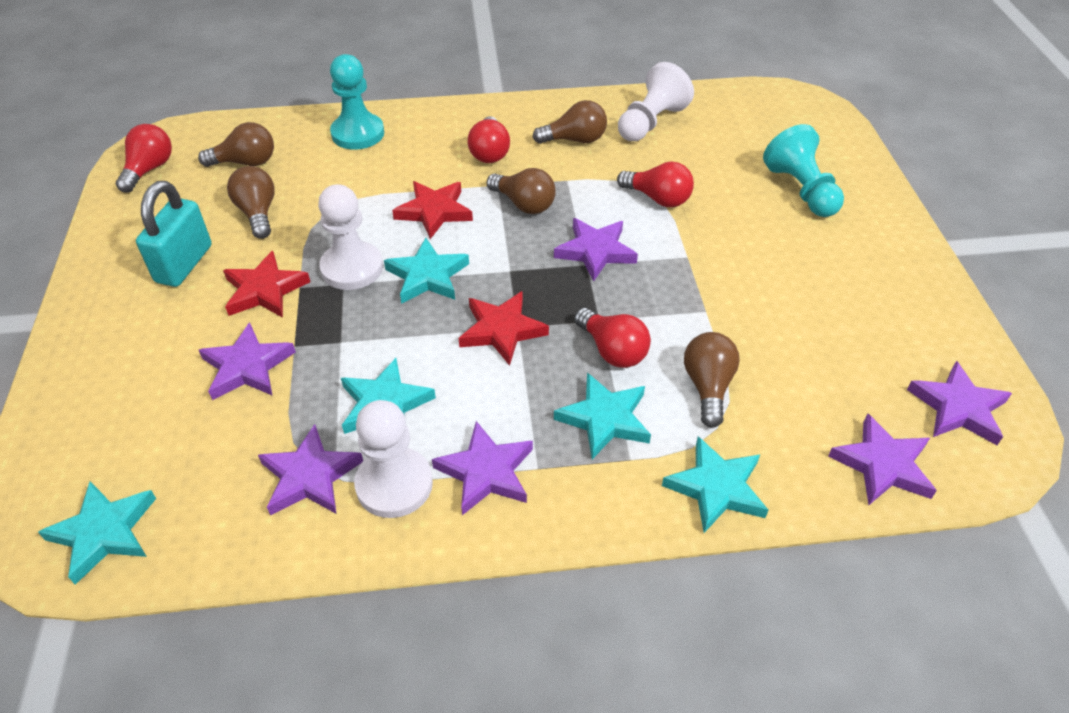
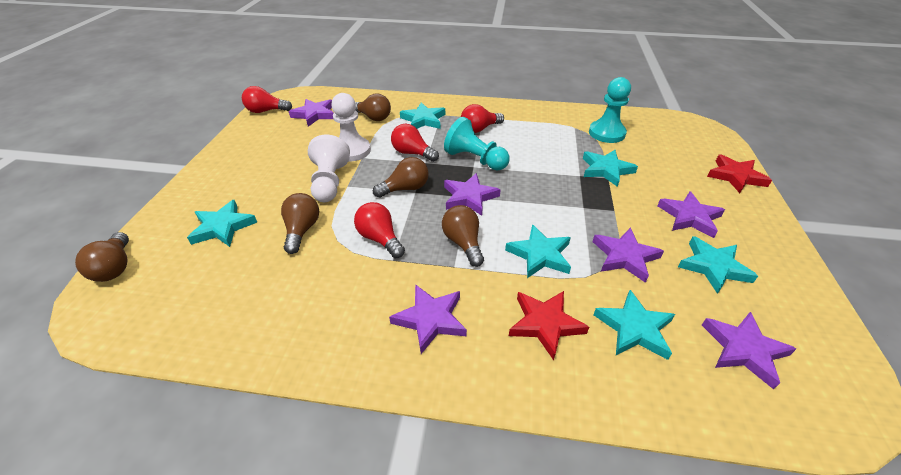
red star: [223,251,310,318] [392,181,473,239] [459,291,549,366] = 3 -> [509,291,589,360] [707,155,772,193] = 2
turquoise padlock: [136,181,212,287] = 1 -> none = 0
turquoise star: [38,481,156,585] [341,358,436,434] [384,238,469,304] [554,373,651,459] [662,436,768,533] = 5 -> [187,200,257,247] [400,102,445,129] [505,224,571,278] [583,150,638,187] [593,290,675,360] [678,236,758,294] = 6
white pawn: [318,184,383,290] [354,400,433,518] [618,62,694,141] = 3 -> [308,134,350,202] [331,93,371,162] = 2

